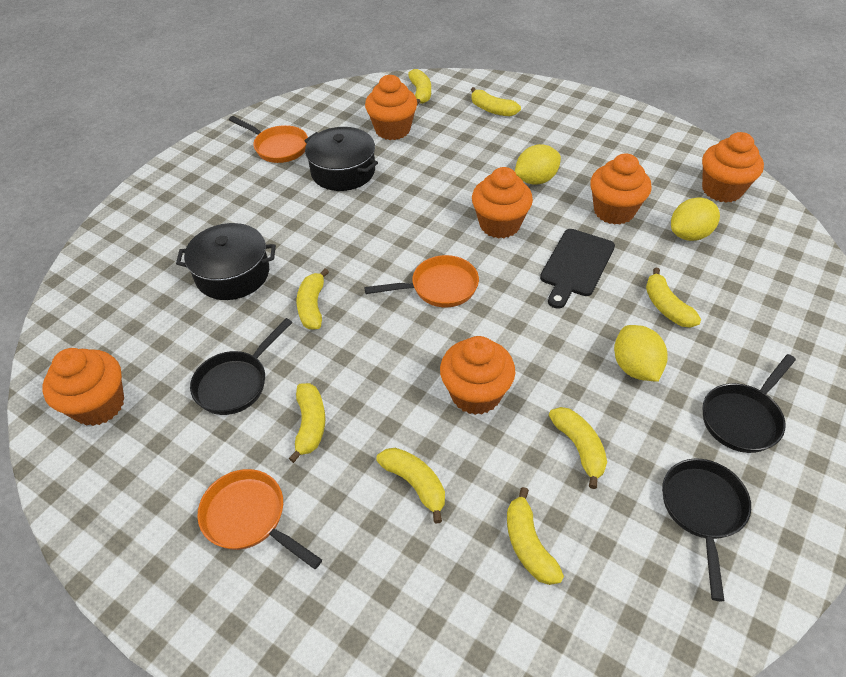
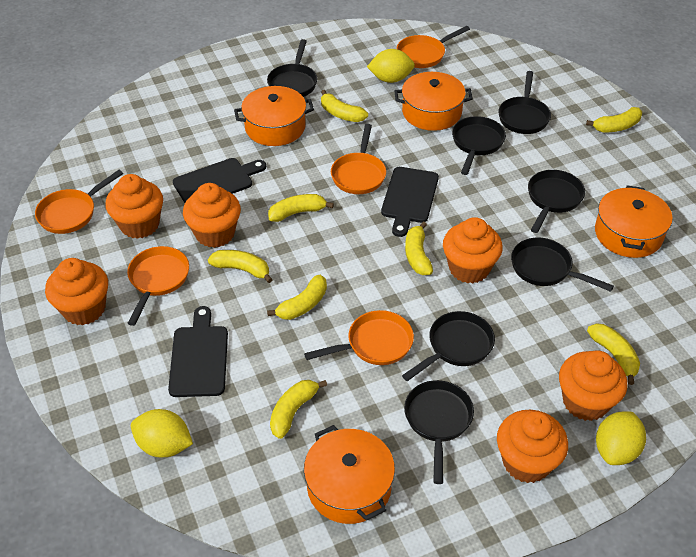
black cutting board: [540,229,615,309] = 1 -> [168,306,228,397] [173,158,266,203] [381,167,439,237] = 3
black pan: [190,318,293,415] [662,458,751,601] [703,354,796,453] = 3 -> [267,39,317,97] [402,311,495,381] [404,380,474,484] [452,116,506,175] [498,71,551,134] [511,238,614,292] [528,170,585,233] = 7
black pot: [176,223,276,300] [304,127,378,191] = 2 -> none = 0
orange pan: [197,469,322,569] [229,116,308,163] [364,255,479,307] = 3 -> [35,170,123,234] [127,246,189,326] [304,310,414,365] [331,124,386,194] [396,26,470,68] = 5
orange pot: none = 0 -> [234,86,314,146] [304,425,395,524] [395,72,473,131] [595,185,673,258] = 4

